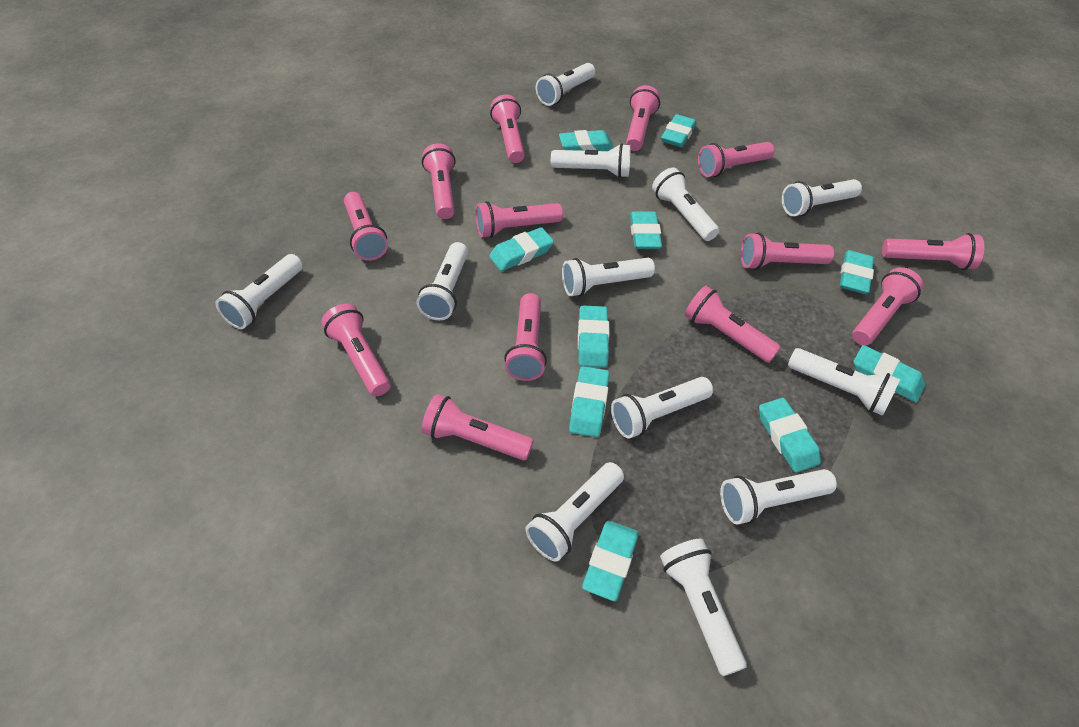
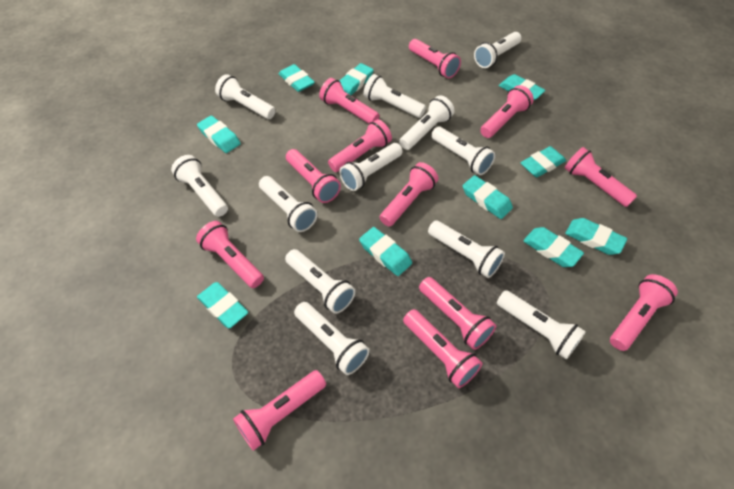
pink flashlight: [321,304,390,396] [344,192,388,261] [421,394,534,460] [422,143,456,219] [476,201,563,238] [490,95,525,163] [504,293,547,381] [626,85,660,151] [685,286,781,363] [698,142,775,177] [741,233,834,270] [852,267,924,346] [882,233,984,270] = 13 -> [196,221,264,288] [233,370,326,451] [286,149,341,203] [319,78,379,124] [328,119,392,172] [379,162,438,227] [403,309,482,388] [409,39,461,78] [419,277,496,350] [480,85,534,138] [565,147,637,207] [610,274,678,351] = 12

